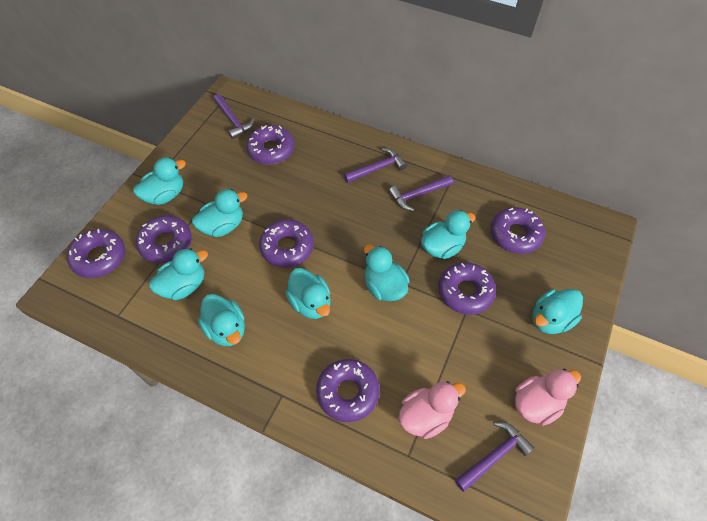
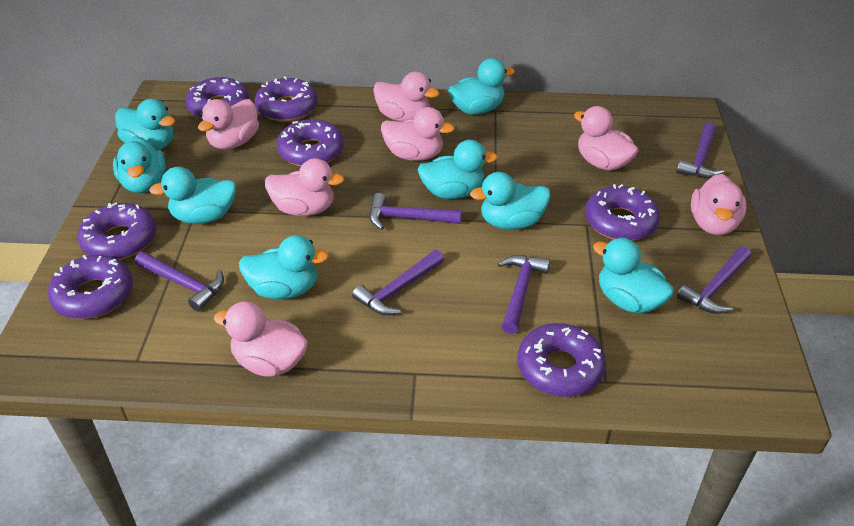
pink duck: [398,381,466,439] [515,369,581,426] = 2 -> [198,99,259,149] [214,301,308,377] [265,158,344,216] [373,72,439,122] [381,107,455,161] [574,106,639,171] [691,174,747,235] = 7
purple hammer: [213,94,254,139] [344,148,407,183] [389,175,453,211] [455,422,534,492] = 4 -> [135,252,224,311] [352,250,444,315] [369,193,462,230] [498,255,550,334] [676,123,724,178] [677,246,751,314] = 6

